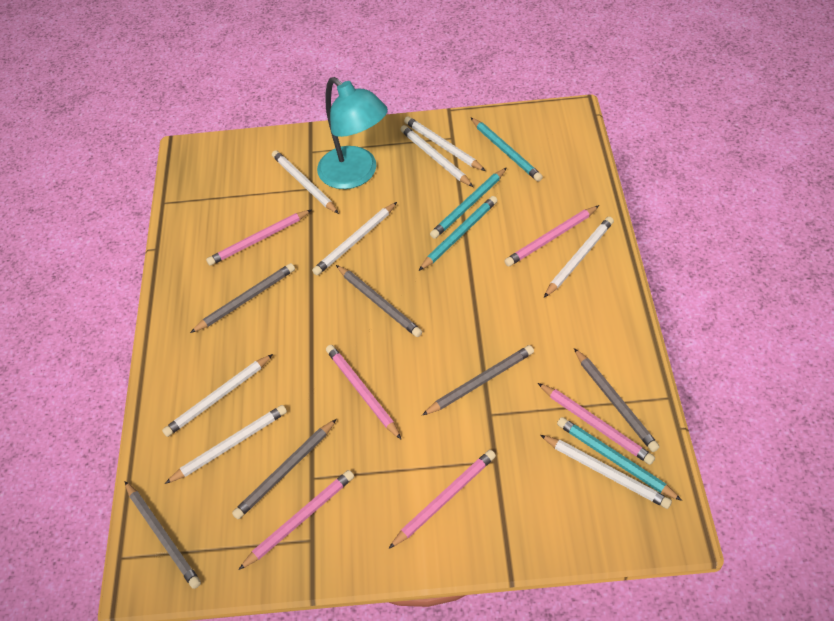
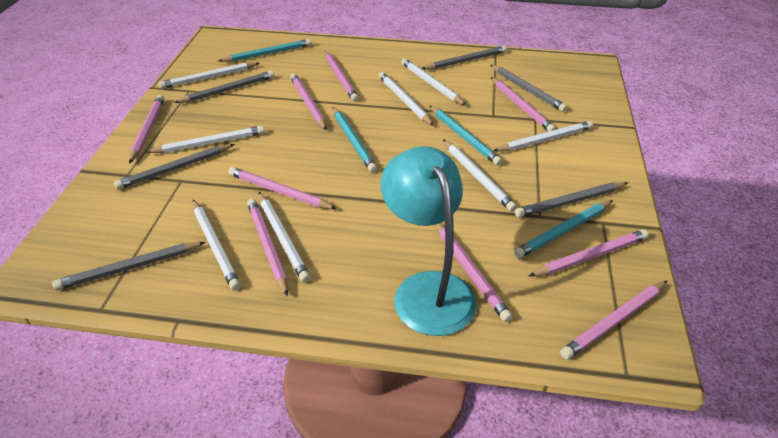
pink pencil: [206,209,312,266] [238,470,354,570] [326,345,402,440] [389,450,496,549] [504,205,599,266] [538,383,655,465] = 6 -> [129,95,164,164] [228,167,337,209] [247,199,288,296] [290,73,326,130] [324,51,359,102] [435,223,512,322] [491,77,556,132] [529,229,649,276] [560,281,667,360] = 9

